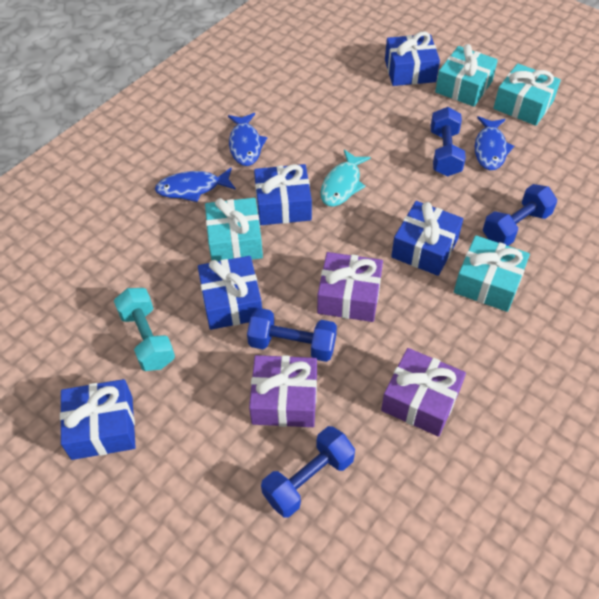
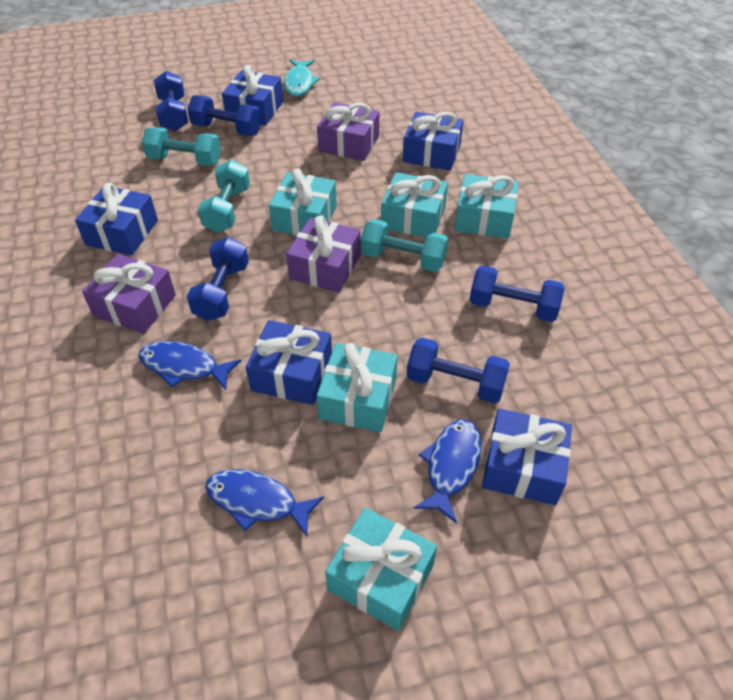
blue dumbbell: [247,308,337,362] [261,426,355,518] [431,107,466,177] [483,184,557,246] = 4 -> [154,71,188,131] [187,95,261,136] [187,237,249,321] [407,338,510,403] [470,265,564,322] = 5
turquoise dumbbell: [114,288,175,371] = 1 -> [142,127,221,166] [198,160,250,233] [361,219,448,272] = 3
turquoise gift: [205,198,263,261] [435,44,498,107] [454,235,530,312] [493,63,561,126] = 4 -> [269,169,337,236] [317,343,398,432] [325,508,437,631] [381,172,448,238] [454,174,519,239] = 5

